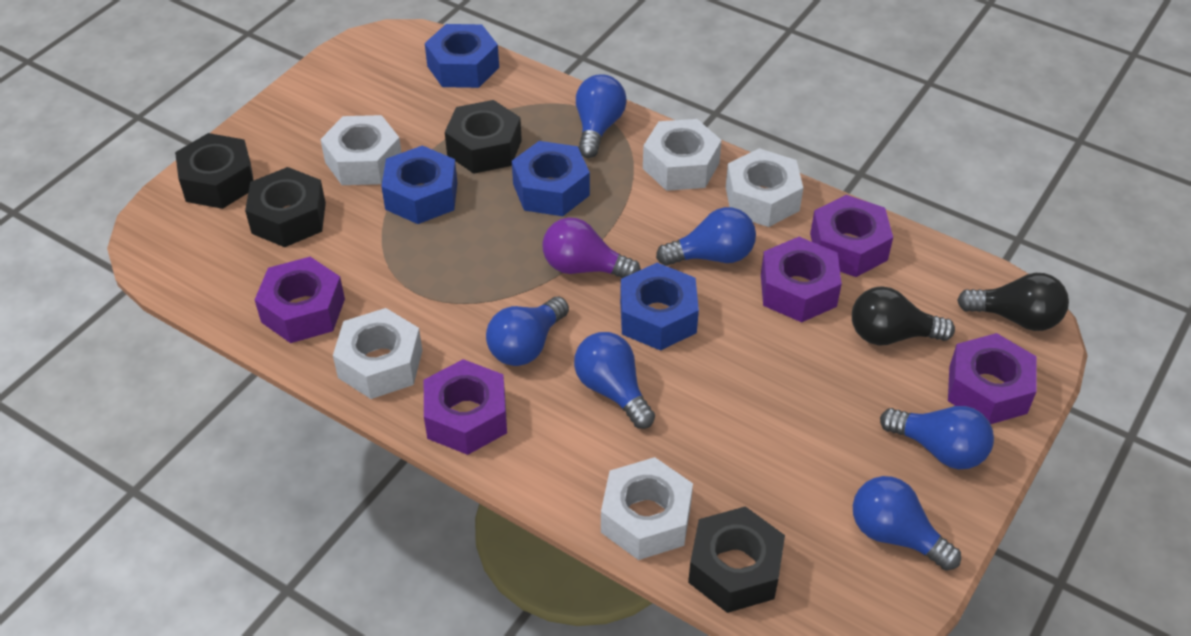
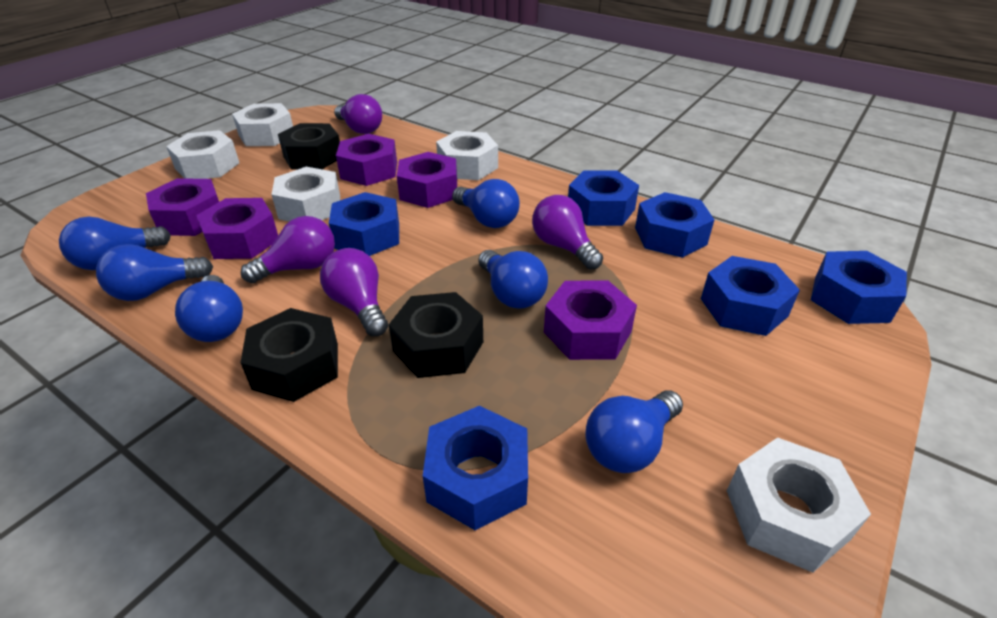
black light bulb: [852,286,955,345] [957,273,1069,331] = 2 -> none = 0
black nut: [175,133,254,209] [245,167,326,247] [445,100,522,174] [688,506,785,613] = 4 -> [240,308,338,402] [278,123,340,170] [389,292,483,378] = 3
blue nut: [381,145,457,224] [425,24,499,88] [512,141,590,216] [620,263,699,351] = 4 -> [329,192,399,256] [423,406,528,530] [568,170,639,226] [635,192,714,258] [701,256,800,336] [811,251,907,324] = 6
purple light bulb: [543,217,641,278] = 1 -> [241,216,335,283] [320,248,388,336] [334,94,382,134] [532,195,603,270] = 4

